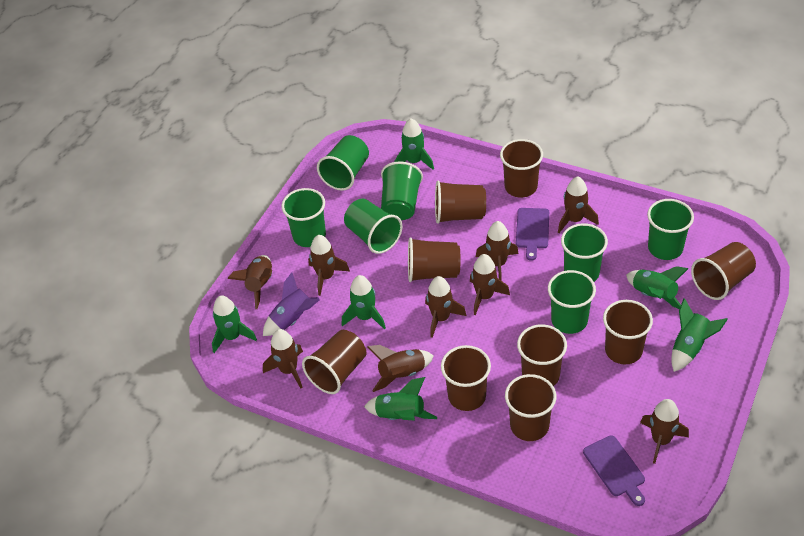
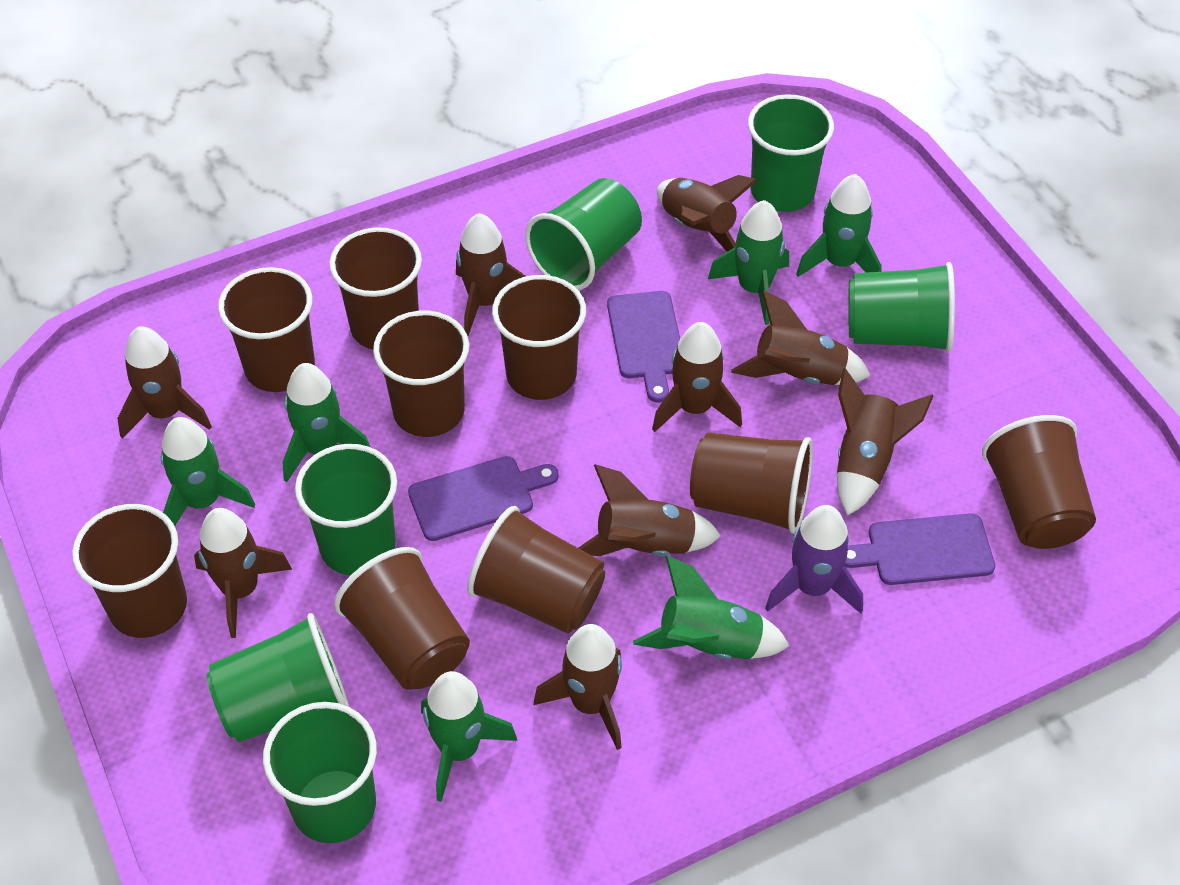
green cup: [282,188,326,247] [317,135,369,191] [344,199,403,254] [381,162,423,220] [548,270,596,334] [561,223,608,282] [647,199,694,260] = 7 -> [206,613,349,742] [263,702,377,843] [295,444,397,575] [525,178,642,290] [748,94,834,212] [848,262,955,352] = 6
purple cutting board: [516,208,549,261] [583,435,645,506] = 2 -> [408,456,559,541] [607,291,680,402] [844,513,995,585] = 3

